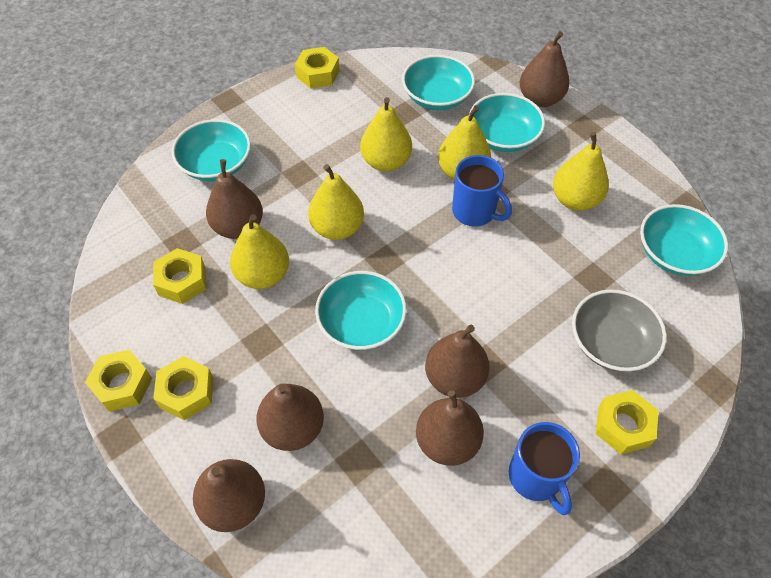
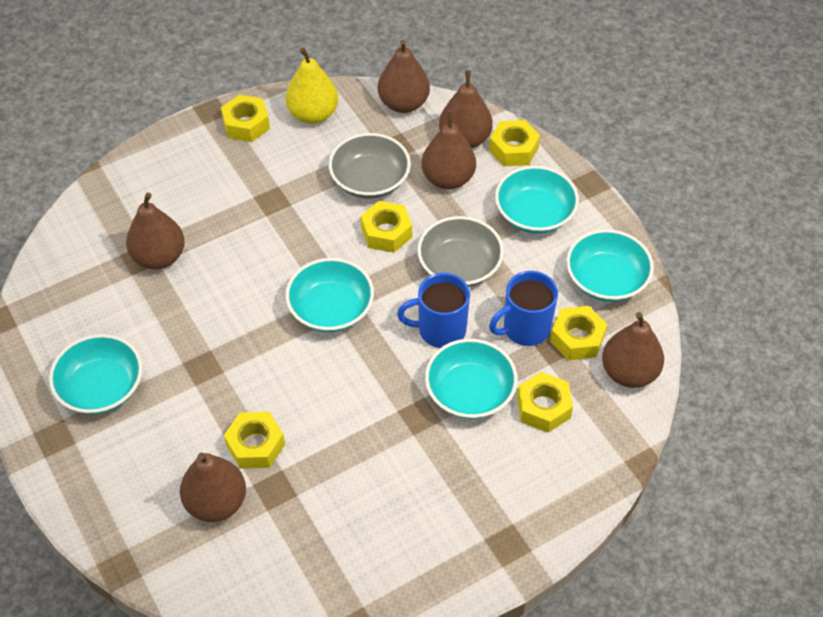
grey bowl: [572,289,667,372] = 1 -> [329,133,411,199] [417,216,504,287] = 2
yellow nut: [85,350,152,411] [153,248,206,304] [153,356,213,420] [295,47,339,89] [595,390,659,455] = 5 -> [221,94,270,142] [224,412,285,469] [361,201,412,253] [489,120,540,166] [517,372,573,433] [550,306,607,360] = 6
yellow pear: [230,214,289,289] [308,164,364,240] [360,97,412,172] [438,105,491,180] [553,132,609,211] = 5 -> [286,47,338,124] = 1

